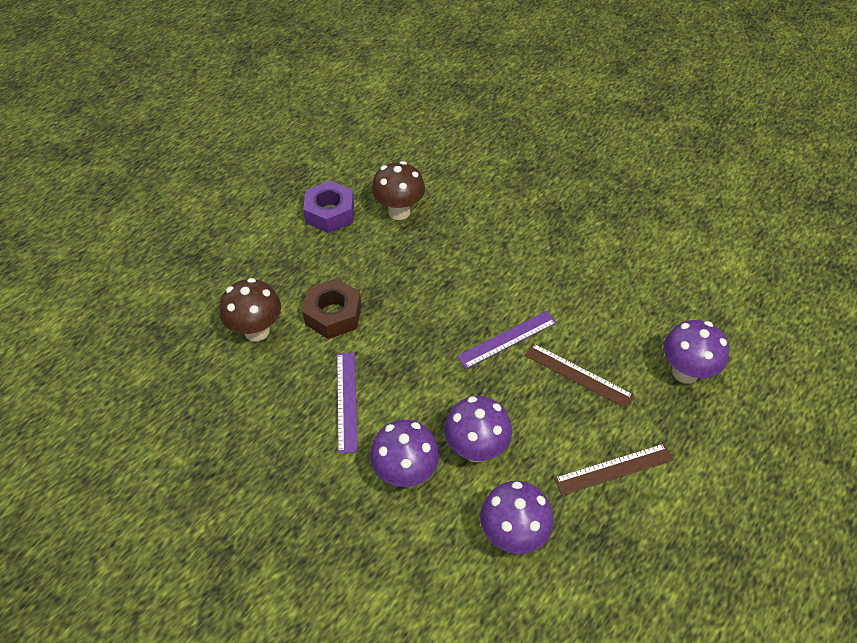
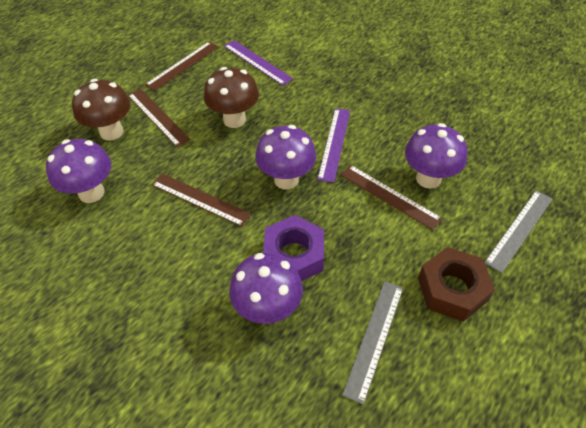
brown ruler: [524,343,634,408] [554,443,674,496] = 2 -> [128,89,191,147] [145,42,219,91] [152,173,251,227] [341,165,443,230] = 4
grey ruler: none = 0 -> [342,281,403,404] [484,190,552,273] = 2

